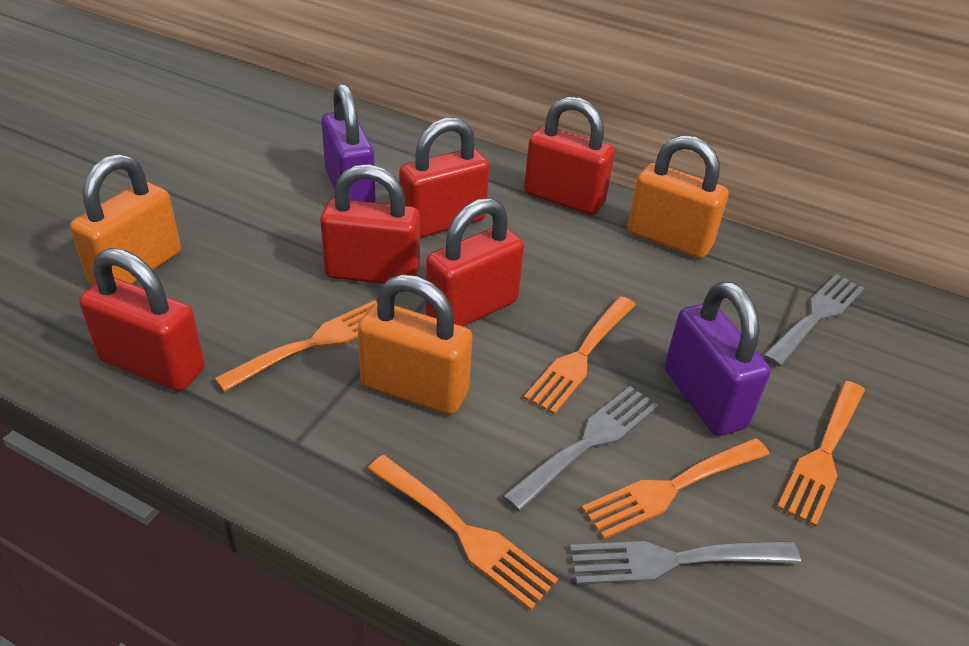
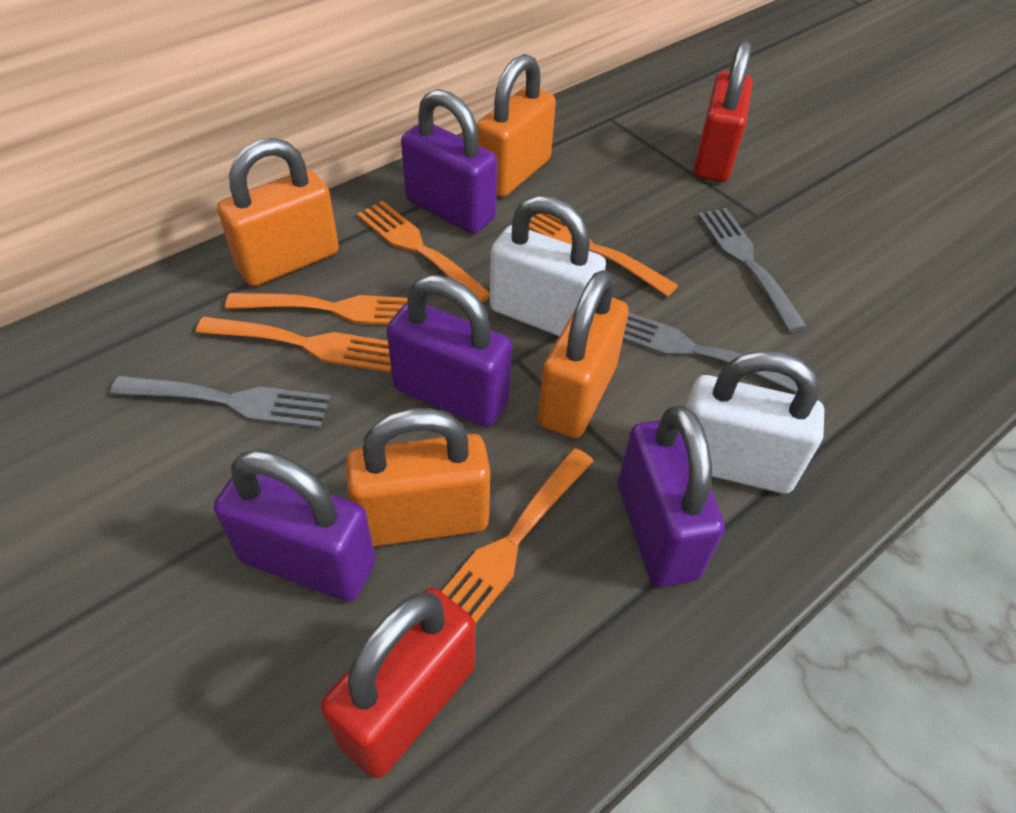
orange padlock: [70,154,181,286] [358,274,473,415] [627,135,728,259] = 3 -> [217,138,339,286] [346,408,490,547] [477,54,556,197] [538,270,628,439] = 4
purple padlock: [322,83,376,203] [664,281,771,436] = 2 -> [214,450,376,602] [386,275,512,427] [401,89,497,234] [618,405,725,587] = 4
red padlock: [79,248,205,391] [320,164,420,284] [399,118,489,238] [425,198,524,326] [524,97,615,215] = 5 -> [321,588,475,778] [694,40,753,182] = 2
white padlock: none = 0 -> [490,195,606,336] [686,350,824,494] = 2

